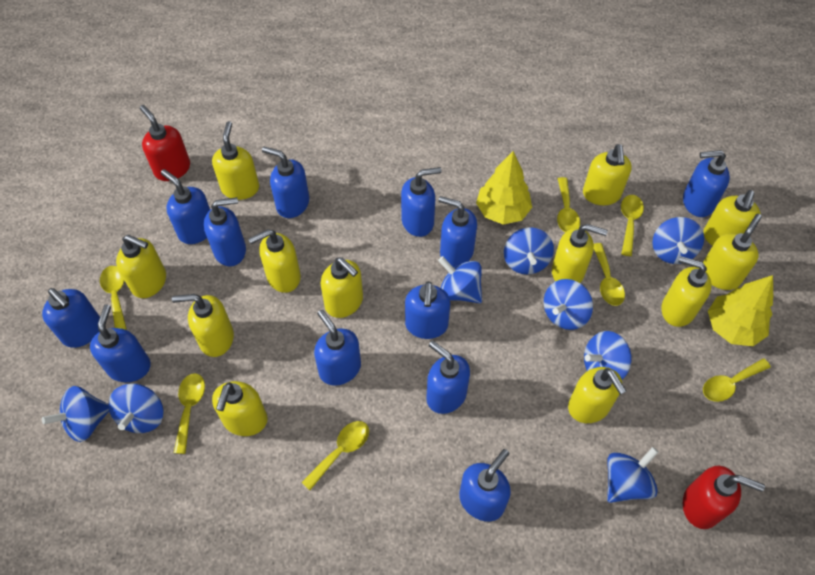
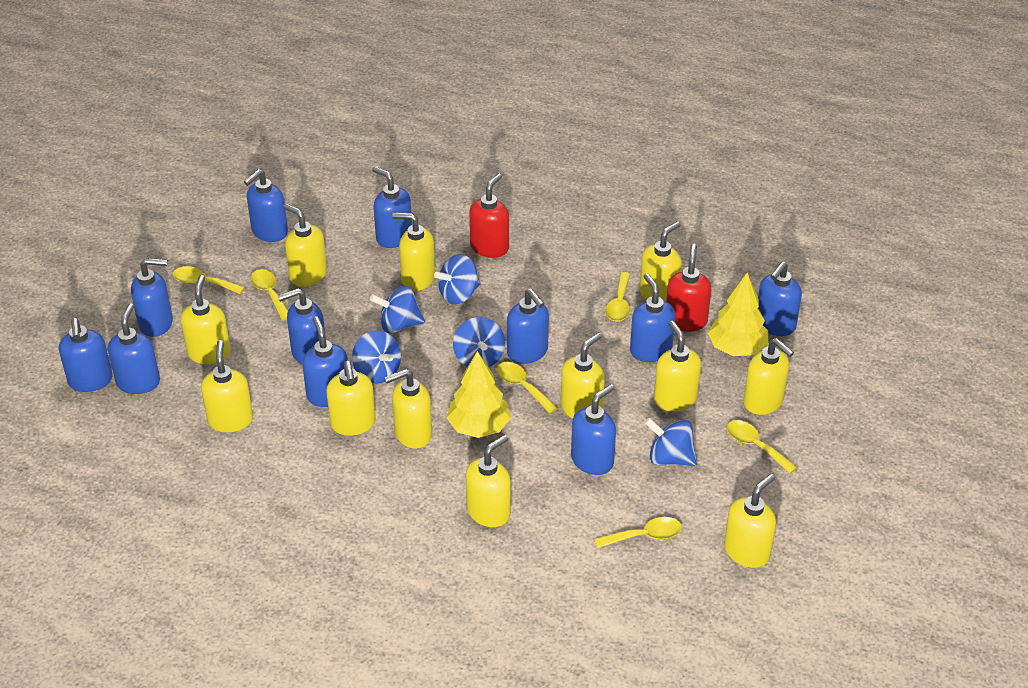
blue soap dispenser: [42,288,100,348] [90,305,151,382] [161,169,210,244] [204,197,246,266] [262,147,309,218] [314,310,361,386] [401,167,442,237] [405,281,450,339] [426,341,470,414] [439,196,477,267] [459,449,511,521] [683,150,730,217] = 12 -> [59,318,113,392] [108,303,160,394] [131,258,173,337] [244,169,288,242] [278,288,326,364] [302,316,348,407] [372,166,412,248] [507,289,549,364] [571,384,616,475] [630,273,675,362] [758,261,802,336] = 11
blue spinning top: [42,386,109,442] [109,383,163,433] [438,256,482,303] [504,227,554,275] [544,279,593,330] [584,331,632,379] [607,447,659,503] [652,217,704,264] = 8 -> [352,330,401,384] [370,286,425,334] [434,254,481,304] [453,317,505,368] [645,418,697,466] = 5
yellow spoon: [100,266,127,330] [174,373,205,454] [301,421,369,490] [557,177,580,232] [594,243,625,306] [621,195,644,256] [703,358,771,402] = 7 -> [173,266,245,294] [251,269,288,321] [497,362,558,414] [595,517,682,548] [605,272,631,321] [727,420,797,474] = 6

